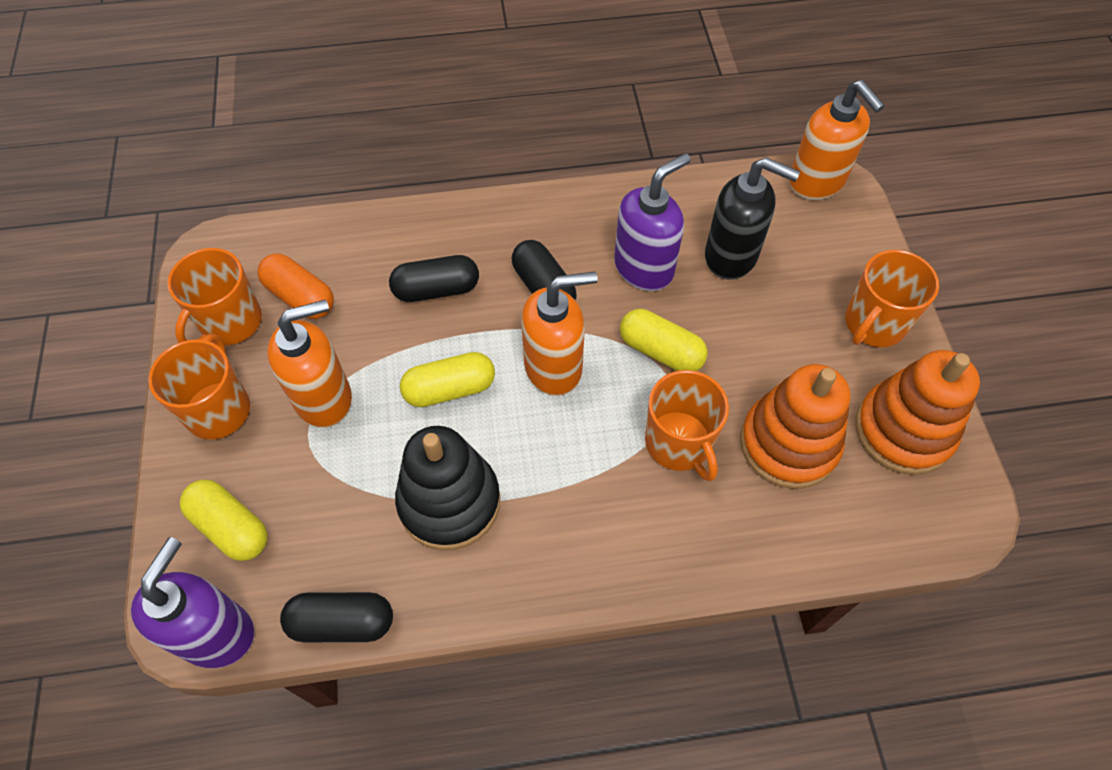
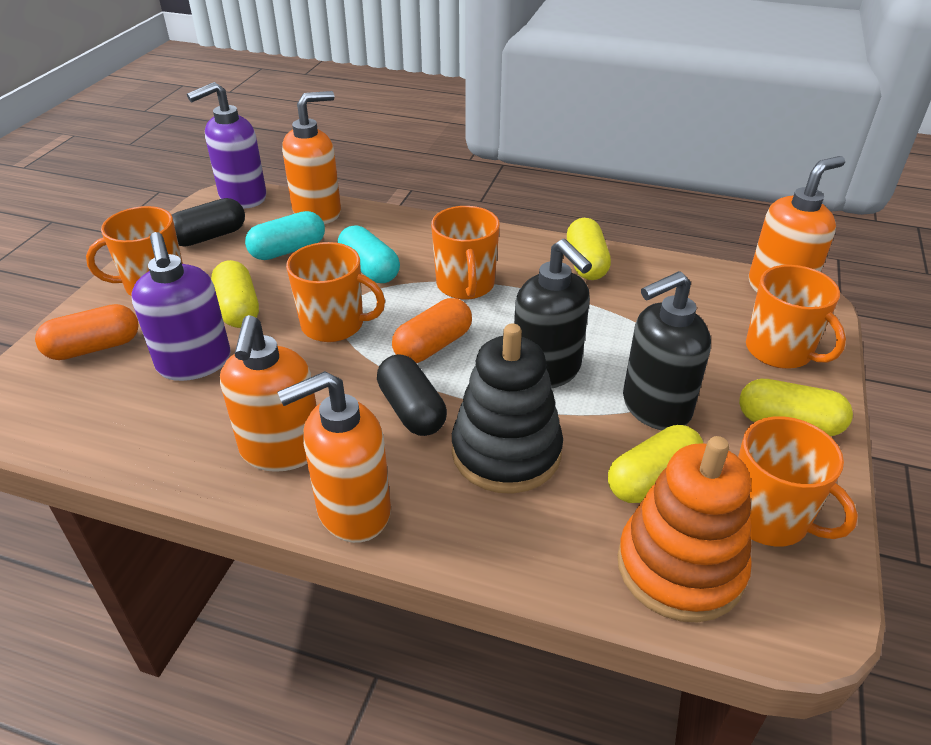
black capsule: [280,592,393,642] [389,255,479,302] [512,240,577,301] = 3 -> [172,198,245,246] [377,354,447,436] = 2
black soap dispenser: [705,157,800,280] = 1 -> [514,239,592,389] [623,271,711,430] = 2
orange capsule: [257,254,334,319] = 1 -> [35,304,139,360] [392,298,472,363] = 2
orange mug: [148,334,250,439] [167,248,262,345] [645,370,729,481] [845,250,939,347] = 4 -> [86,206,183,296] [286,242,385,342] [431,206,500,300] [738,416,858,546] [746,265,846,369] = 5
orange soap dispenser: [267,299,352,428] [521,271,597,396] [789,80,885,200] = 3 -> [220,315,317,472] [277,371,391,543] [282,91,341,224] [749,156,845,292] = 4
orange stacking toy: [740,364,850,489] [855,350,980,475] = 2 -> [617,436,752,622] = 1
turquoise capsule: none = 0 -> [245,211,325,260] [338,225,400,283] = 2
yellow capsule: [180,479,268,561] [400,352,495,407] [620,309,708,371] = 3 -> [211,260,259,328] [567,218,611,280] [608,425,704,503] [739,379,853,436] = 4

